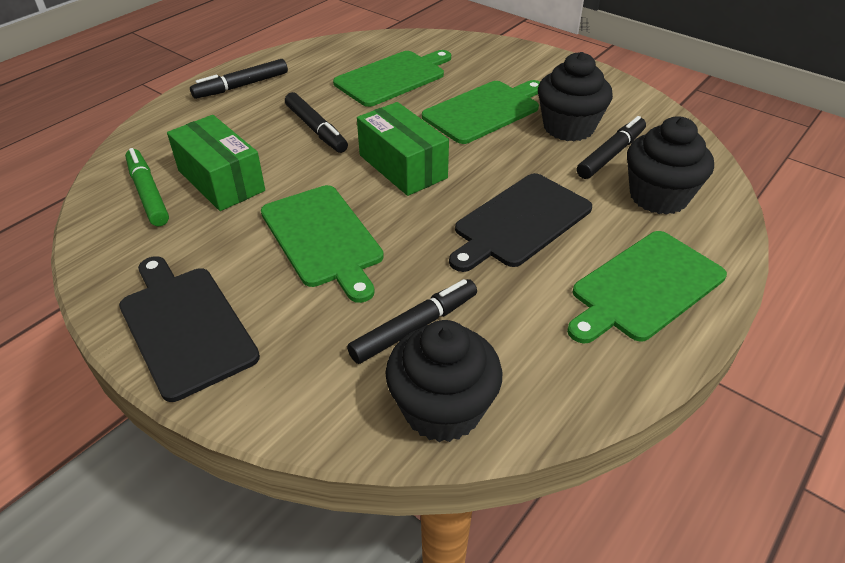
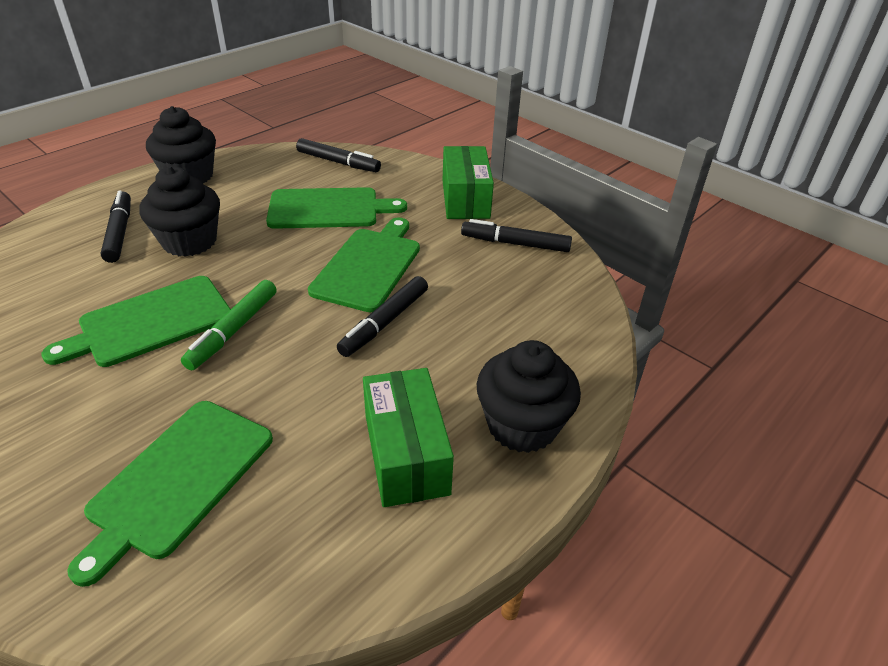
black cutting board: [119,256,260,402] [449,173,592,272] = 2 -> none = 0

